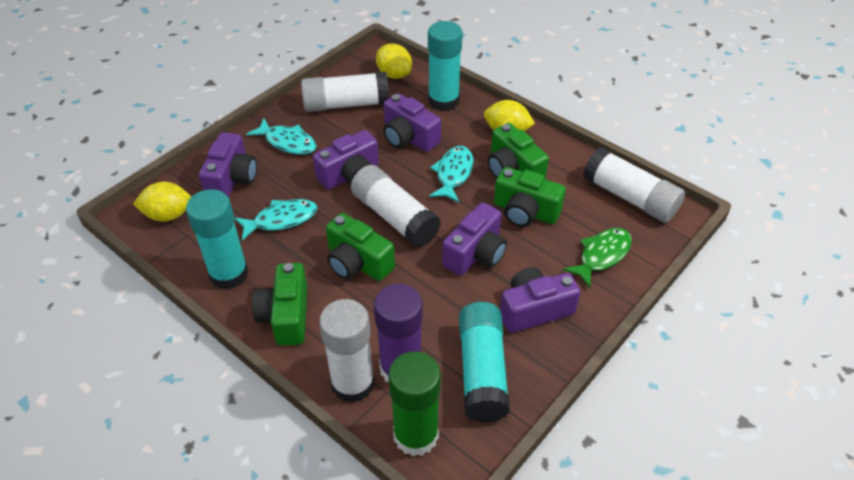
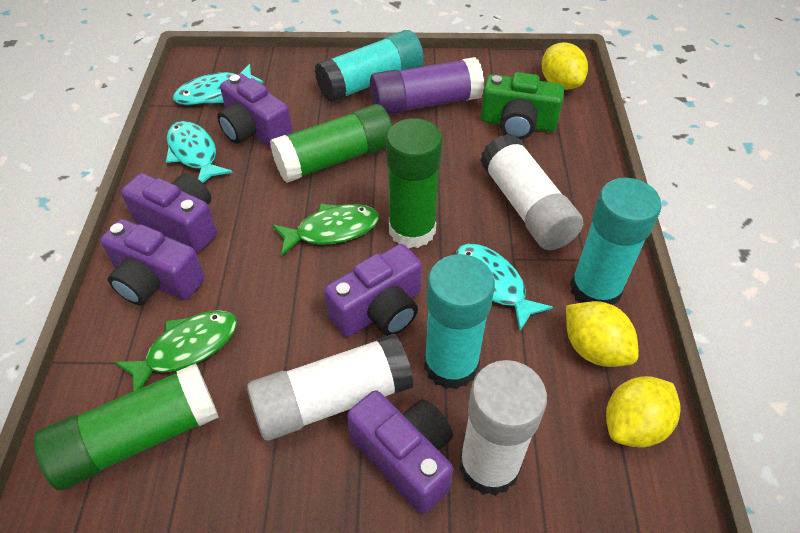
green camera: [252,263,307,346] [326,213,395,281] [488,123,549,179] [494,167,566,227] = 4 -> [481,72,564,140] = 1
green fish: [563,228,632,288] = 1 -> [114,310,237,392] [272,204,379,257] = 2
green glue stick: [388,351,441,456] = 1 -> [34,363,219,490] [270,104,392,183] [386,118,442,248] = 3
white glue stick: [301,72,389,112] [319,299,375,403] [351,165,441,247] [583,147,685,223] = 4 -> [247,334,414,441] [459,360,547,496] [480,134,583,250] = 3

